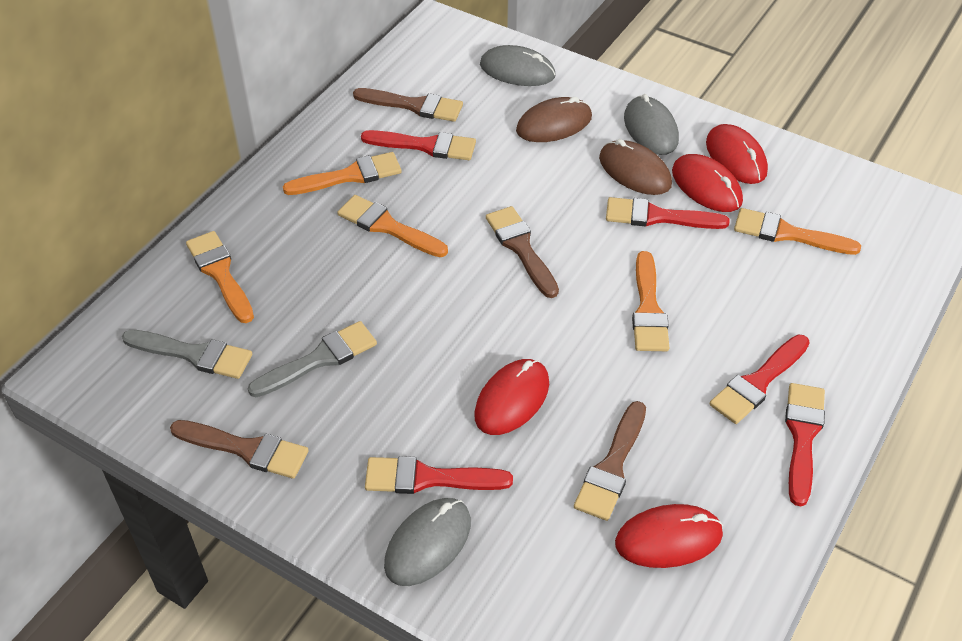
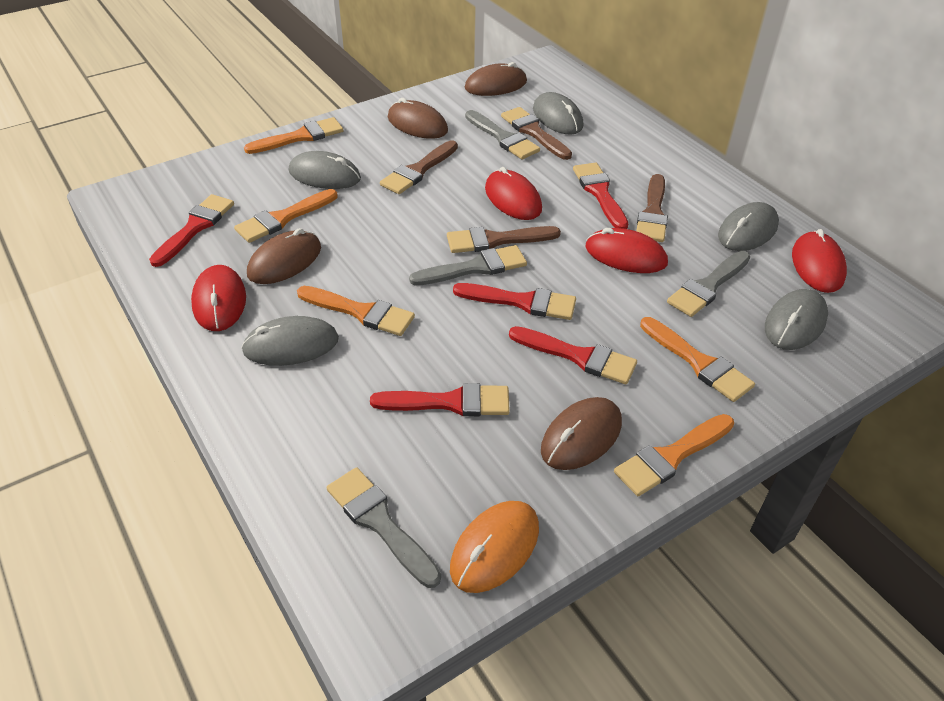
brown mouse: [516,97,592,142] [599,139,672,195] = 2 -> [247,228,321,284] [388,98,448,139] [465,62,527,96] [541,397,622,470] = 4
grey brush: [122,330,252,379] [248,321,377,397] = 2 -> [327,467,441,588] [409,245,527,285] [465,110,540,159] [667,251,750,317] = 4
grey mouse: [384,498,471,586] [480,45,556,86] [624,94,679,155] = 3 -> [241,316,339,366] [289,151,361,189] [533,92,583,135] [718,202,779,251] [765,289,828,350] = 5
orange mouse: none = 0 -> [450,501,539,593] = 1

